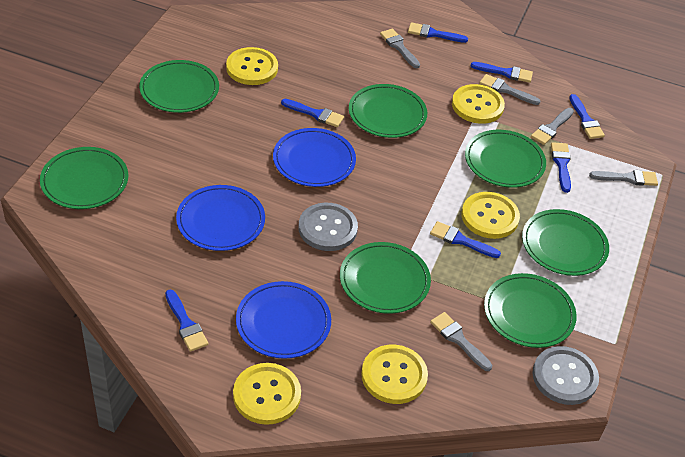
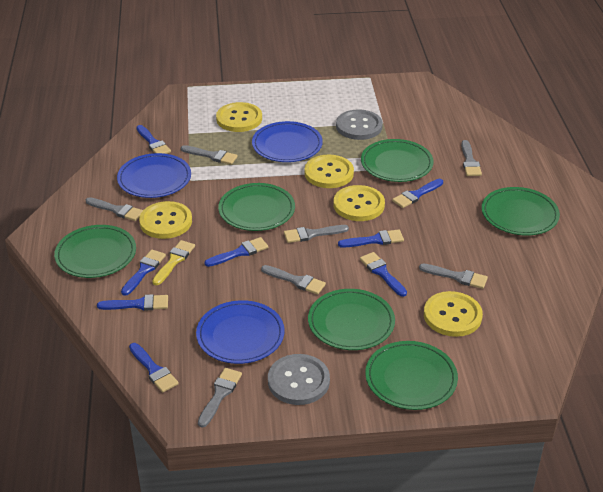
blue brush: [165,290,208,352] [281,99,344,127] [408,22,468,43] [430,221,501,258] [471,62,533,83] [551,142,571,193] [569,94,605,139] = 7 -> [97,294,168,311] [121,249,166,296] [129,343,179,393] [136,125,171,154] [204,237,268,267] [338,229,404,248] [360,252,407,297] [392,179,443,208] = 8
green plate: [40,147,128,209] [139,60,219,113] [340,242,431,314] [349,84,427,138] [465,130,546,188] [484,273,577,348] [522,209,609,276] = 7 -> [54,225,136,278] [218,183,295,231] [308,289,395,350] [361,139,434,182] [365,341,458,410] [482,187,560,236] = 6
grey brush: [380,29,420,68] [430,312,492,371] [479,74,540,105] [531,108,574,145] [589,170,658,186] = 5 -> [86,197,143,221] [181,145,238,165] [198,368,242,428] [261,265,326,295] [284,225,349,243] [419,264,488,289] [461,140,482,176] = 7
yellow brush: none = 0 -> [152,240,195,285] = 1

